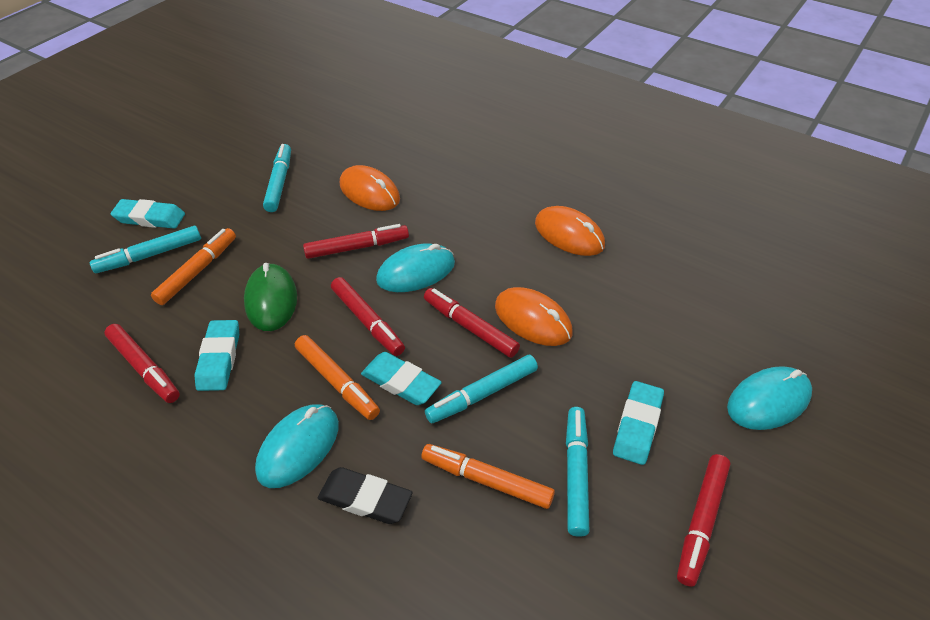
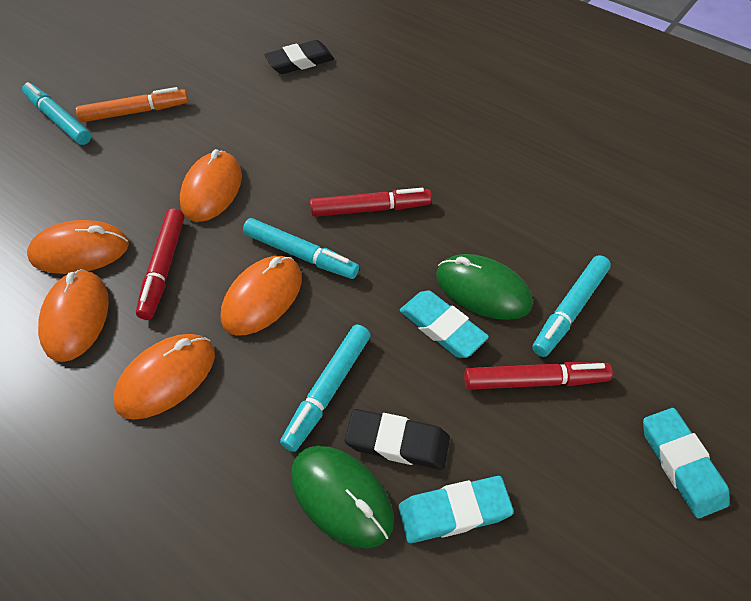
black eraser: [318,467,413,524] = 1 -> [264,40,334,74] [345,409,450,470] = 2
green mouse: [244,263,297,331] = 1 -> [291,446,394,548] [436,254,533,320] = 2
orange marker: [151,228,236,305] [295,335,380,420] [421,444,555,509] = 3 -> [76,87,188,122] = 1
orange mouse: [340,165,400,211] [495,287,573,346] [535,206,605,256] = 3 -> [27,220,129,274] [38,269,109,362] [113,334,215,420] [180,149,242,222] [221,256,302,335] = 5
red marker: [104,324,180,403] [303,224,409,259] [331,277,405,356] [424,288,520,358] [677,454,730,587] = 5 -> [136,208,184,320] [310,188,432,217] [464,362,613,390] = 3
turquoise eraser: [111,199,185,229] [194,320,239,391] [361,352,442,405] [613,381,664,465] = 4 -> [399,476,514,543] [400,290,489,358] [643,408,730,518] = 3
turquoise mouse: [255,404,339,488] [376,243,455,292] [727,366,812,430] = 3 -> none = 0

